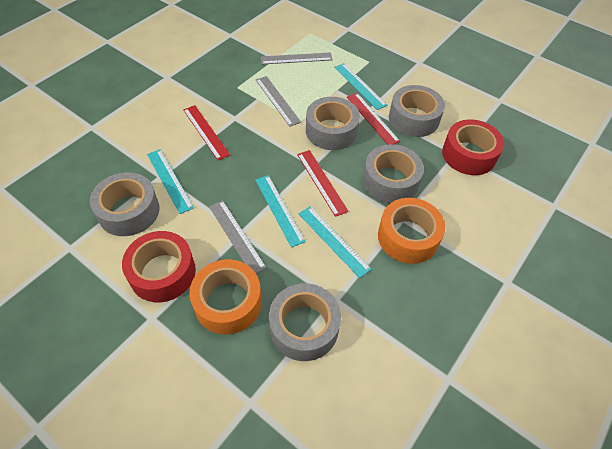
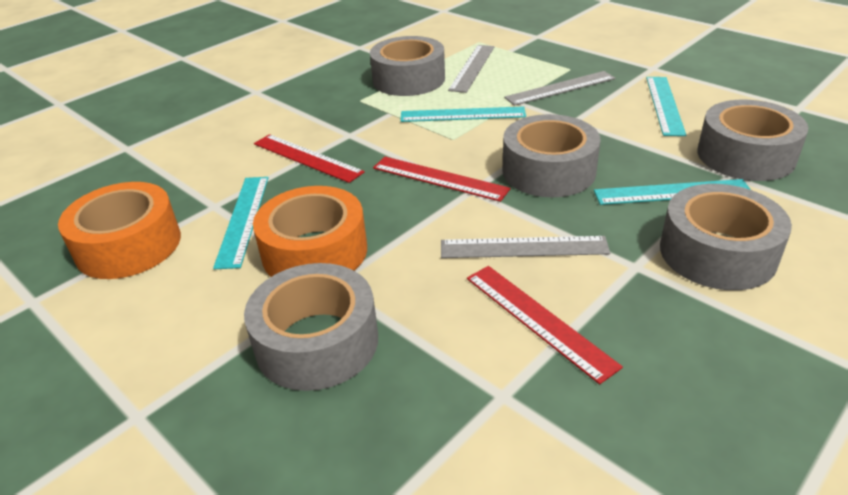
red tape: [122,231,196,302] [442,119,504,175] = 2 -> none = 0

